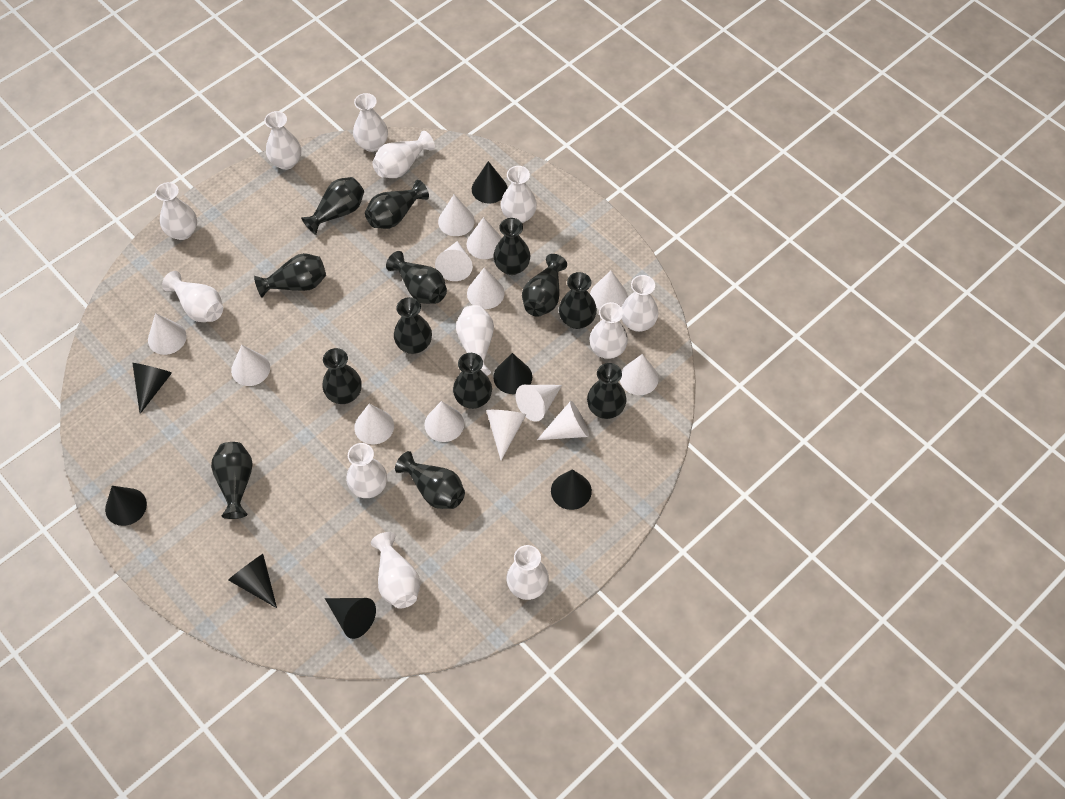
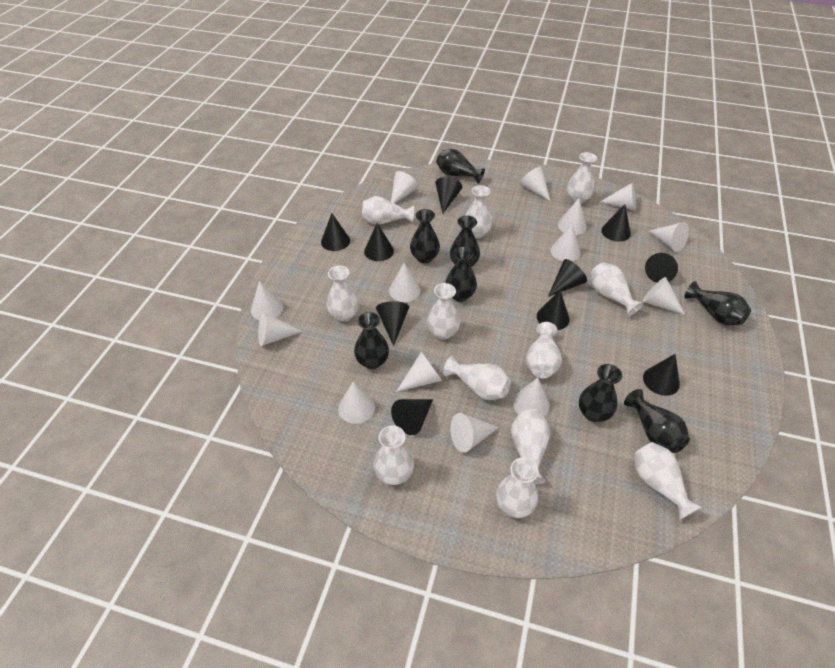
black cone: [105,486,147,526] [132,363,172,414] [228,554,277,608] [325,598,376,639] [472,161,507,204] [493,353,532,394] [551,469,592,510] = 7 -> [321,213,350,251] [364,223,394,261] [376,301,409,346] [391,399,433,435] [435,177,462,214] [537,290,570,330] [548,259,587,297] [601,204,631,242] [643,354,680,396] [645,253,678,283] = 10
black vase: [211,442,253,519] [254,253,326,298] [301,177,364,235] [322,348,362,404] [365,180,429,229] [386,251,447,304] [394,297,432,354] [395,451,465,509] [453,353,492,409] [493,218,530,275] [522,254,567,317] [559,272,597,329] [587,363,626,419] = 13 -> [354,312,389,369] [410,209,440,263] [436,149,485,184] [445,246,477,302] [450,216,480,267] [579,364,622,422] [624,389,690,453] [685,281,751,325] = 8
white cone: [148,313,186,355] [231,345,270,386] [354,404,394,445] [424,401,464,442] [435,241,473,281] [438,194,475,236] [467,217,502,259] [467,267,505,309] [486,410,526,460] [516,384,562,422] [537,401,589,440] [590,271,627,310] [620,354,659,395] = 13 -> [251,281,283,320] [258,312,303,346] [338,382,375,424] [389,263,420,302] [391,171,419,204] [396,352,442,392] [450,413,499,453] [513,378,550,417] [520,166,550,201] [550,224,580,261] [558,198,586,235] [600,183,636,211] [643,277,685,315] [648,222,689,252] = 14

